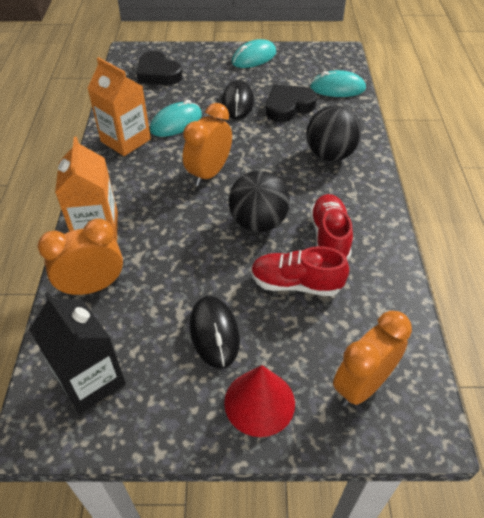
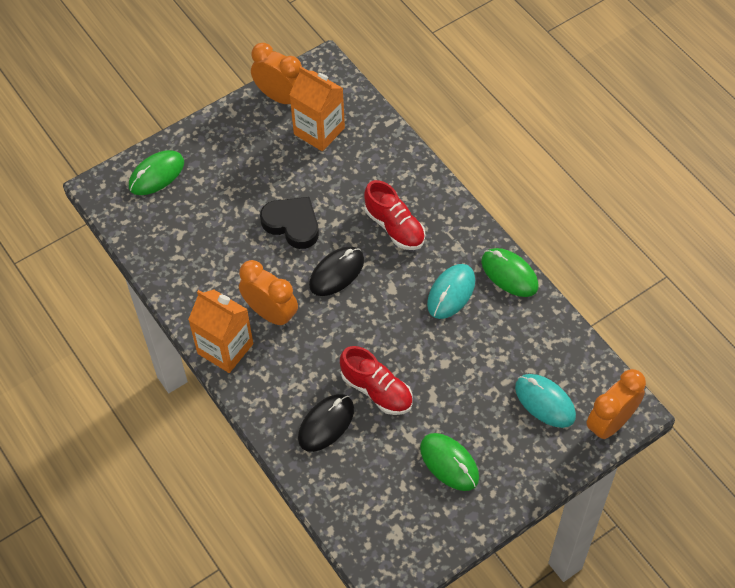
black ball: [229,171,290,232] [306,105,361,161] = 2 -> none = 0
black carton: [29,292,126,414] = 1 -> none = 0
black heart: [137,51,183,85] [266,85,317,122] = 2 -> [260,197,319,249] = 1
green mouse: none = 0 -> [129,150,184,195] [420,433,479,491] [481,248,539,297] = 3
red cone: [224,365,295,437] = 1 -> none = 0
turquoise mouse: [150,100,202,137] [232,39,276,68] [310,70,366,97] = 3 -> [427,264,475,319] [515,374,576,428] = 2

